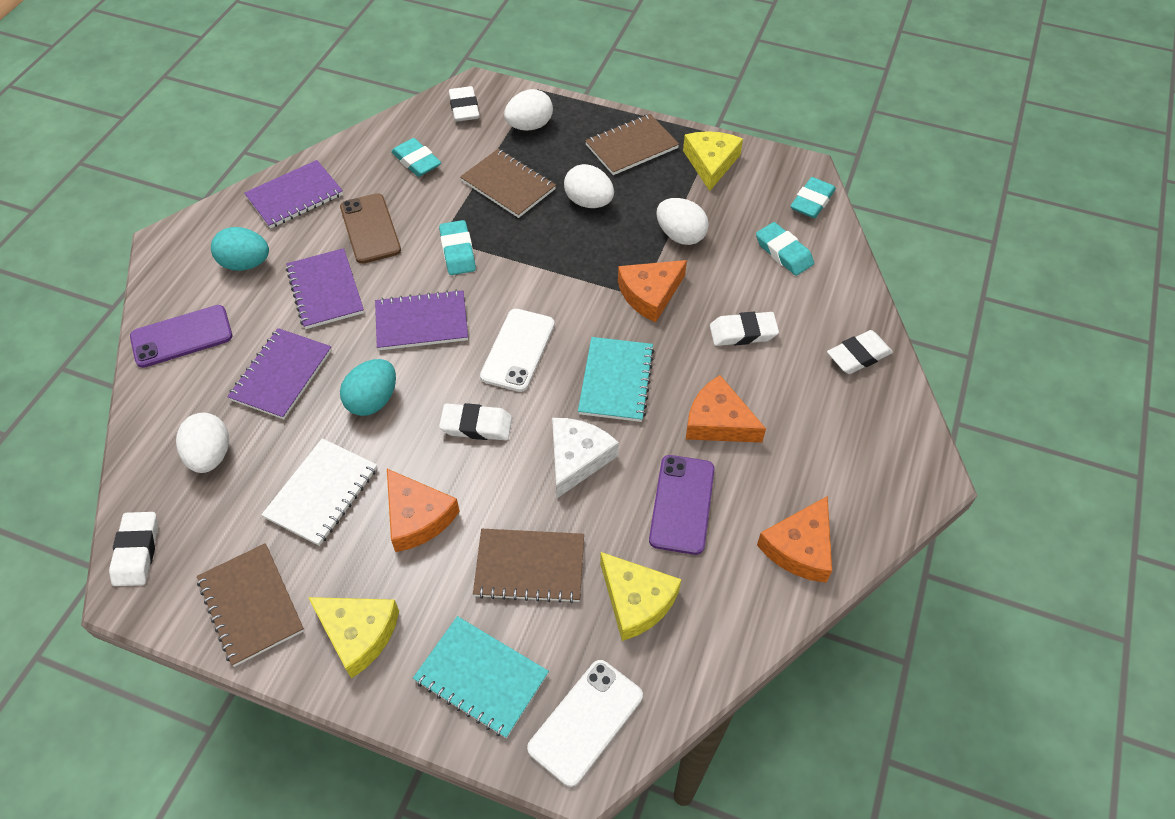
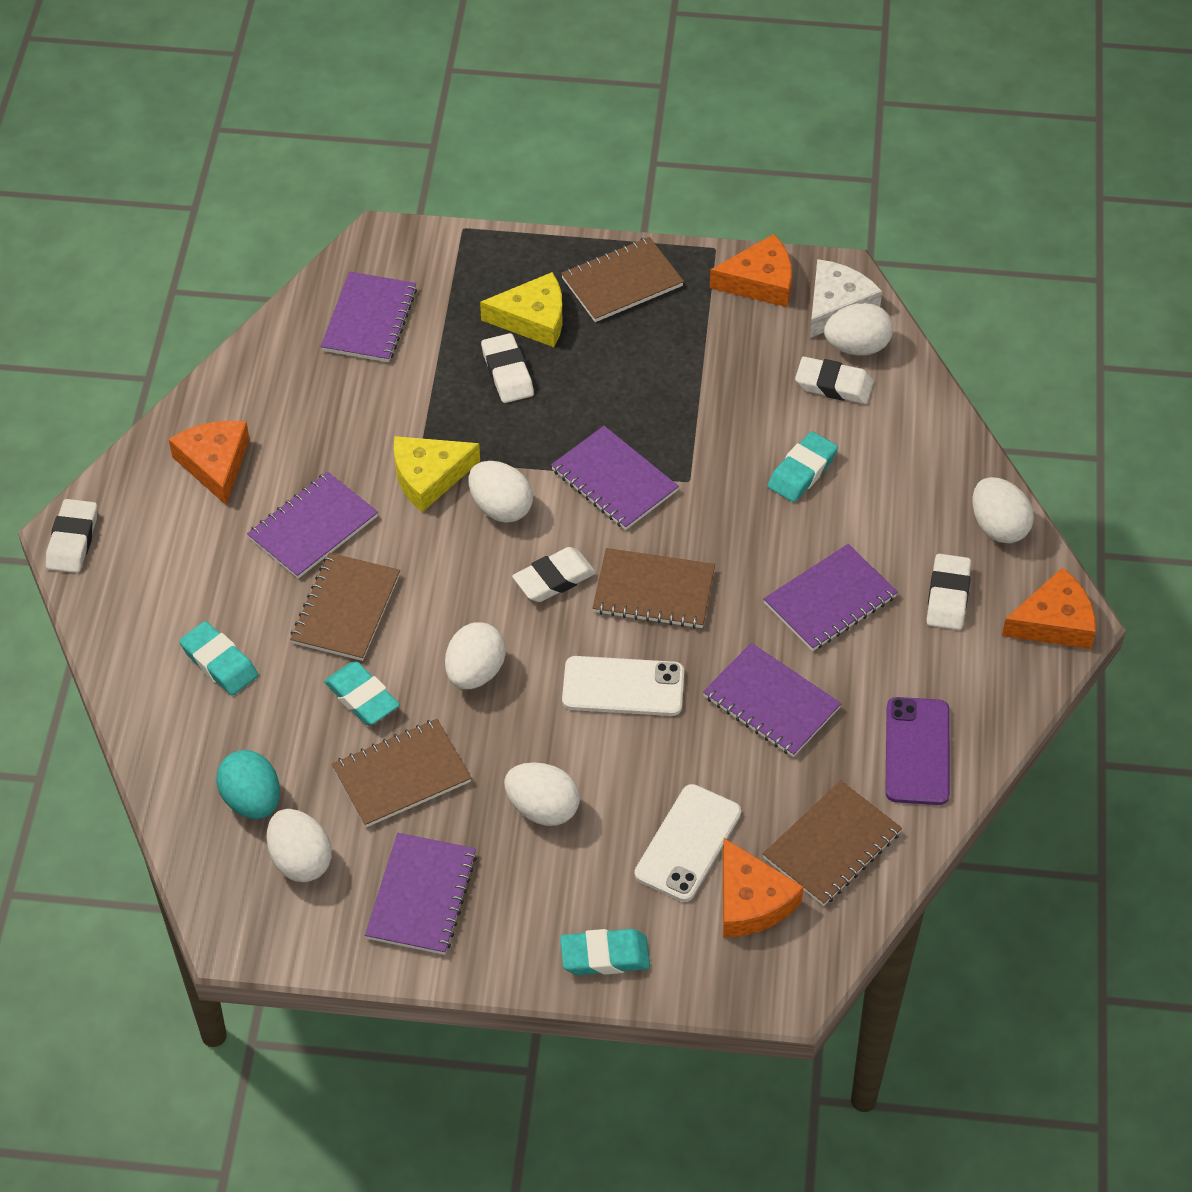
brown notebook: [197,543,304,667] [460,149,556,218] [473,529,584,603] [585,114,679,175] = 4 -> [290,553,400,661] [332,719,471,827] [561,237,684,322] [593,548,715,629] [763,780,902,906] = 5
brown phone: [340,193,401,264] = 1 -> none = 0
purple notebook: [227,328,332,419] [244,160,343,228] [286,248,364,329] [375,290,468,350] = 4 -> [247,472,378,579] [320,271,417,362] [365,833,477,955] [551,426,679,530] [703,643,842,757] [764,544,898,651] = 6
purple phone: [130,305,232,368] [649,455,715,555] = 2 -> [885,697,950,805] = 1
turquoise egg: [211,227,269,271] [340,359,396,416] = 2 -> [216,750,280,819] = 1
turquoise notebook: [413,616,549,738] [578,337,654,422] = 2 -> none = 0
white egg: [176,413,229,473] [504,89,553,131] [564,164,614,208] [656,198,709,245] = 4 -> [267,809,332,882] [445,622,506,689] [468,461,533,523] [504,762,580,826] [824,303,893,356] [972,477,1034,543] = 6
white notebook: [261,438,377,546] = 1 -> none = 0
yellow cheese: [308,597,399,679] [600,552,682,641] [683,131,743,191] = 3 -> [394,436,480,512] [480,272,563,347] = 2

